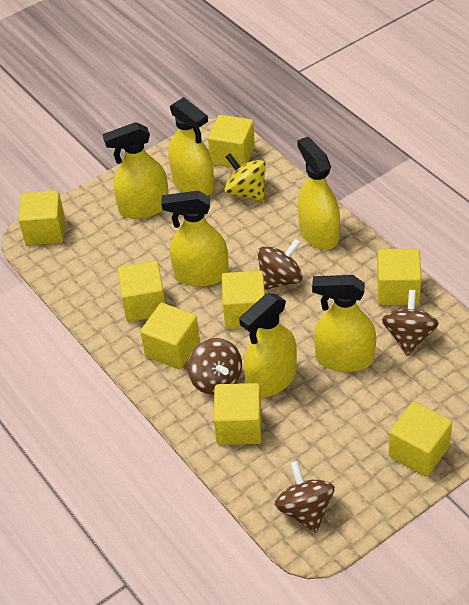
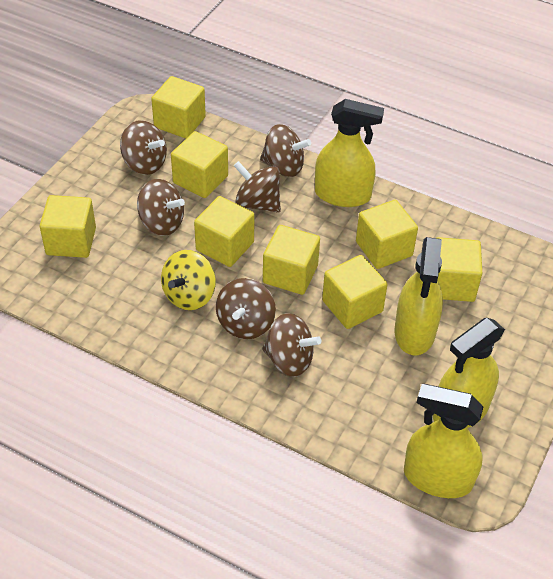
brown spinning top: [188,338,242,395] [258,239,303,290] [275,461,335,533] [382,290,439,356] = 4 -> [120,120,167,175] [137,179,185,236] [216,278,276,339] [234,161,281,212] [260,124,311,177] [262,313,321,377] = 6
yellow spray bottle: [103,122,169,219] [161,190,229,287] [168,97,214,196] [239,293,297,398] [297,137,340,250] [312,275,376,372] = 6 -> [315,99,384,207] [395,237,443,355] [404,384,483,498] [433,318,505,428] = 4

